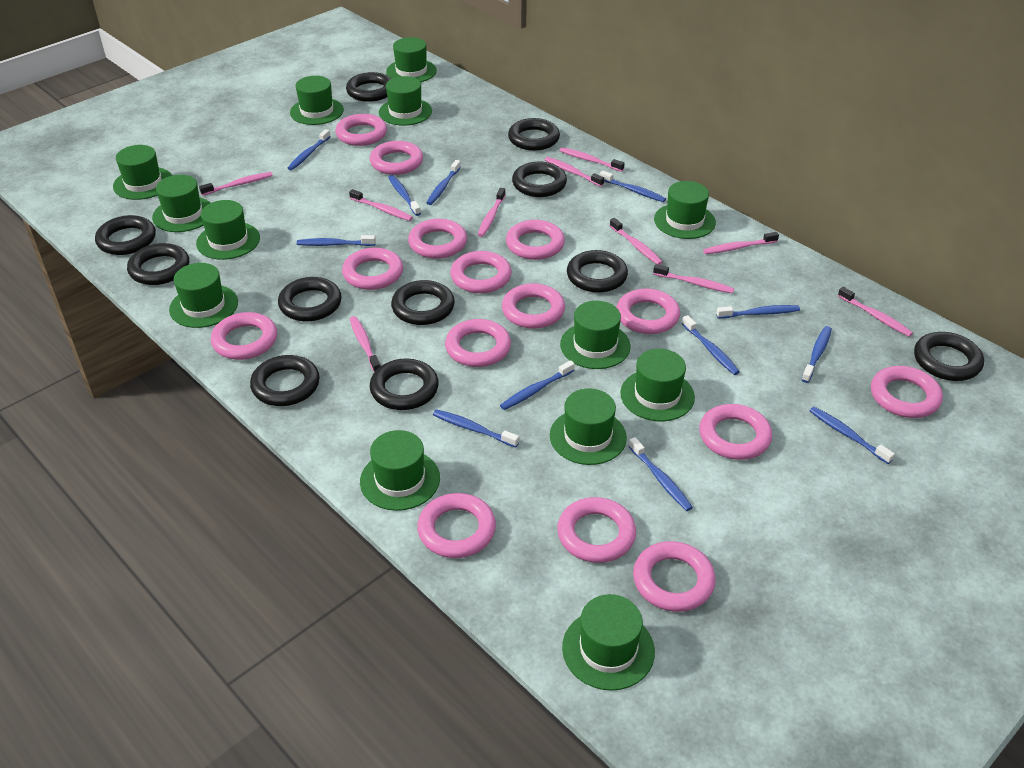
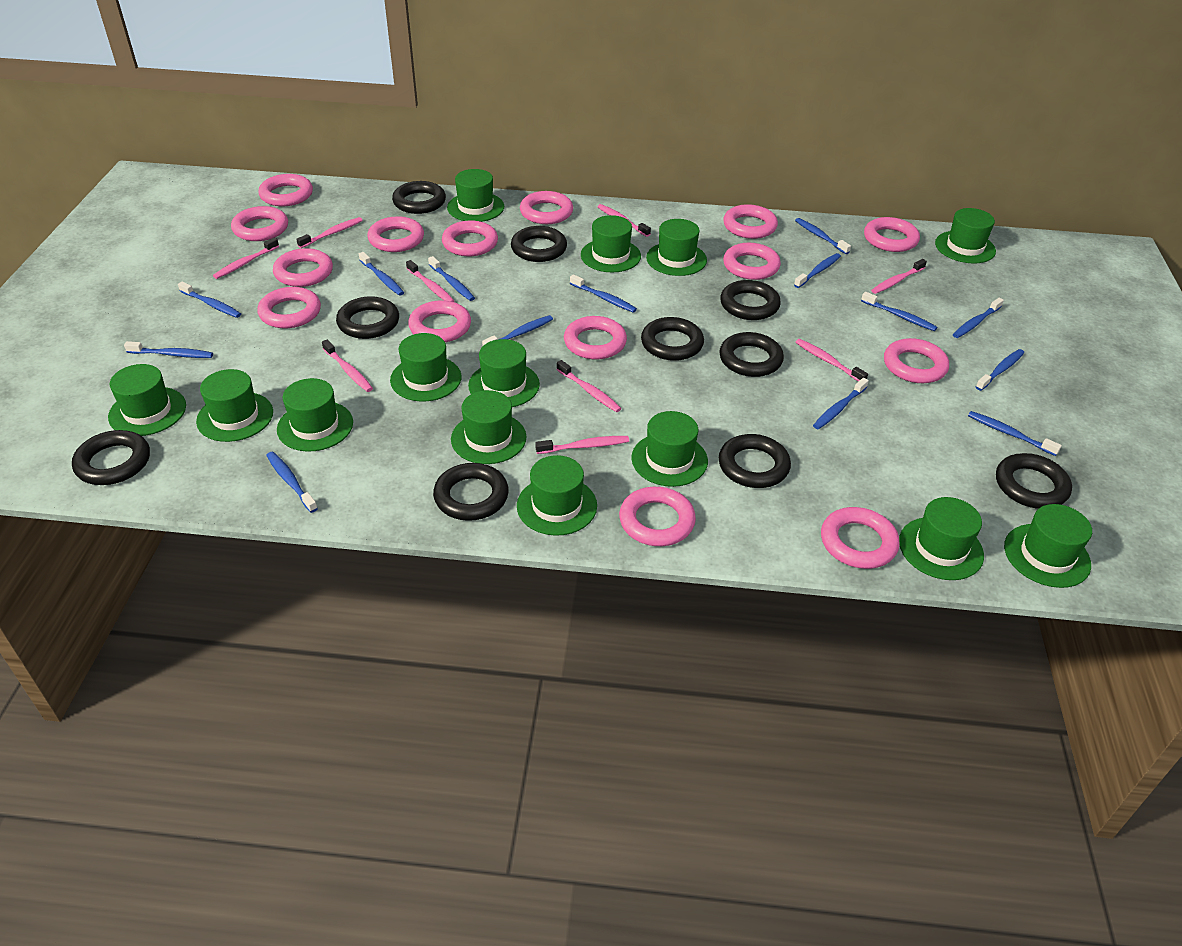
black ring: [95,215,156,255] [127,243,189,285] [250,355,320,406] [278,277,342,321] [346,72,391,102] [370,359,439,410] [391,280,455,325] [508,118,560,151] [512,162,567,197] [567,250,628,293] [914,332,984,381] = 11 -> [72,430,150,485] [336,296,399,339] [392,181,446,214] [433,463,509,521] [511,226,567,262] [641,317,704,361] [719,332,784,377] [719,434,791,488] [720,280,781,320] [996,453,1072,509] = 10
blue toothbrush: [288,129,331,170] [297,235,376,246] [388,175,421,216] [427,160,461,205] [433,409,519,448] [500,360,575,410] [600,170,666,202] [628,437,693,511] [682,315,740,375] [716,305,800,319] [801,326,832,383] [810,407,895,464] = 12 -> [124,341,213,358] [178,282,241,318] [266,452,318,513] [359,252,404,296] [428,256,475,301] [482,315,553,346] [570,274,637,313] [794,253,841,288] [795,218,851,254] [813,378,869,430] [861,292,937,331] [953,298,1004,338] [968,411,1062,456] [976,349,1024,391] = 14
green hat: [113,145,172,200] [152,175,211,232] [169,263,238,328] [196,200,260,260] [290,76,344,125] [360,430,440,511] [379,76,432,126] [386,37,437,82] [550,388,627,465] [560,301,631,369] [562,594,655,691] [620,349,695,421] [654,181,716,239] = 13 -> [108,364,186,436] [196,369,273,442] [277,378,353,452] [390,333,462,402] [447,169,504,222] [451,390,527,464] [468,339,540,407] [517,455,597,536] [581,215,641,272] [631,411,708,487] [646,219,707,276] [899,497,984,580] [935,208,996,263] [1004,504,1092,588] = 14
pink toothbrush: [199,172,273,196] [349,189,413,221] [350,316,380,372] [478,188,506,237] [545,157,604,187] [559,148,625,172] [610,218,663,265] [653,264,734,293] [703,232,779,254] [838,287,913,337] = 10 -> [213,238,279,279] [296,217,363,248] [322,340,373,392] [406,260,455,302] [535,436,629,454] [557,360,621,412] [598,204,651,237] [796,339,868,382] [871,259,927,294] = 9

